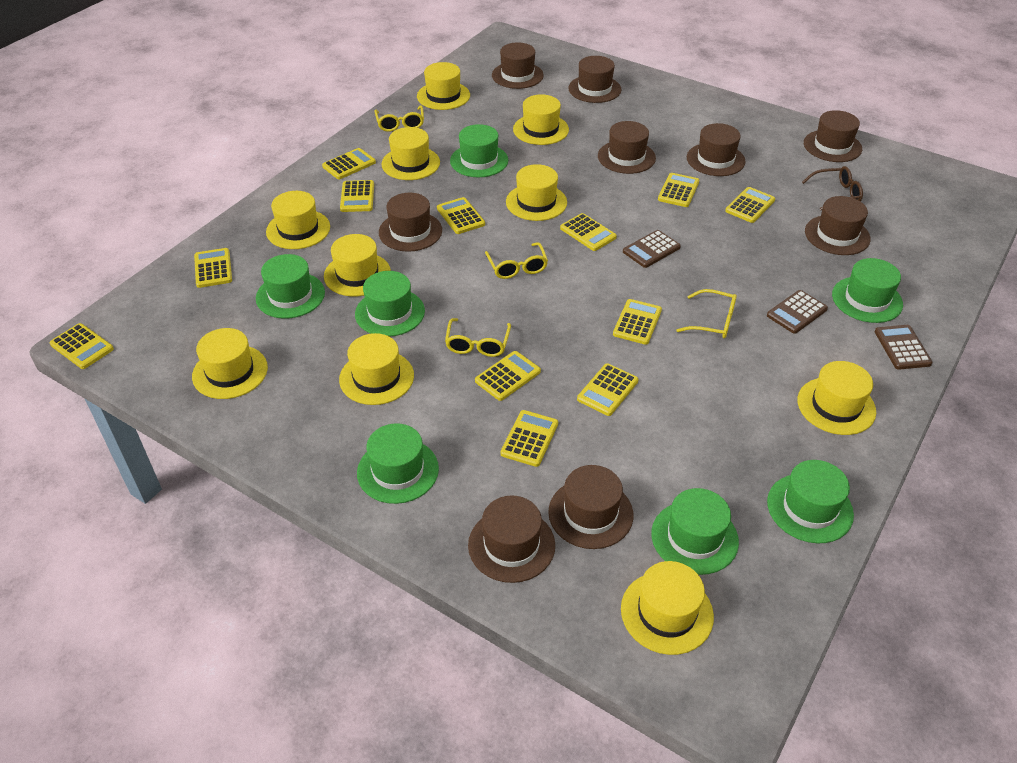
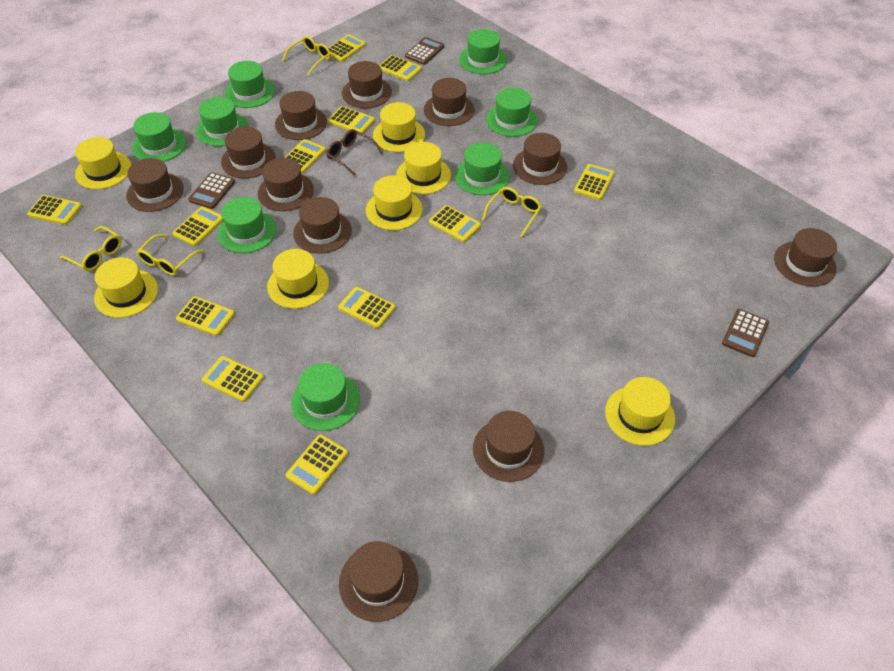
brown hat: [379,193,442,252] [468,496,555,583] [492,42,544,89] [548,465,633,549] [568,56,622,103] [598,121,656,174] [687,123,746,176] [804,110,862,162] [805,196,871,255] = 9 -> [126,158,184,212] [221,127,276,178] [258,158,314,211] [275,91,327,140] [293,197,352,253] [339,541,418,622] [342,61,392,108] [424,78,475,126] [473,411,544,482] [513,133,567,185] [774,228,837,287] = 11
green hat: [256,254,325,319] [355,271,425,337] [357,423,439,504] [450,124,508,177] [651,488,739,575] [767,460,854,543] [832,258,903,323] = 7 -> [132,112,186,162] [196,97,249,146] [218,197,277,253] [225,61,275,108] [291,363,360,431] [455,143,510,195] [459,29,507,74] [486,88,538,137] = 8
yellow hat: [192,328,268,399] [266,191,330,249] [324,234,391,296] [339,333,414,405] [381,127,440,180] [417,62,470,110] [506,164,567,221] [513,94,569,145] [621,561,714,655] [797,361,876,435] = 10 -> [75,137,131,189] [94,257,158,318] [267,249,329,309] [366,175,423,230] [373,102,425,152] [396,142,451,194] [605,377,675,446] = 7

